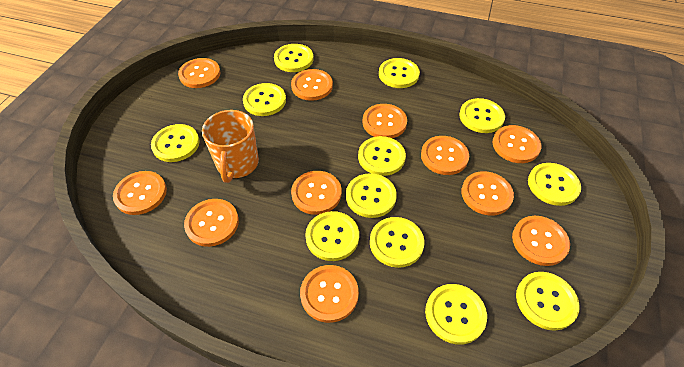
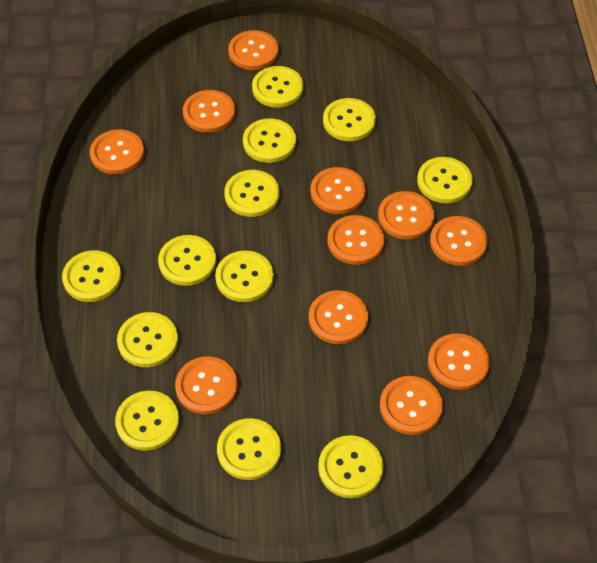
orange mug: [202,110,259,183] = 1 -> none = 0

